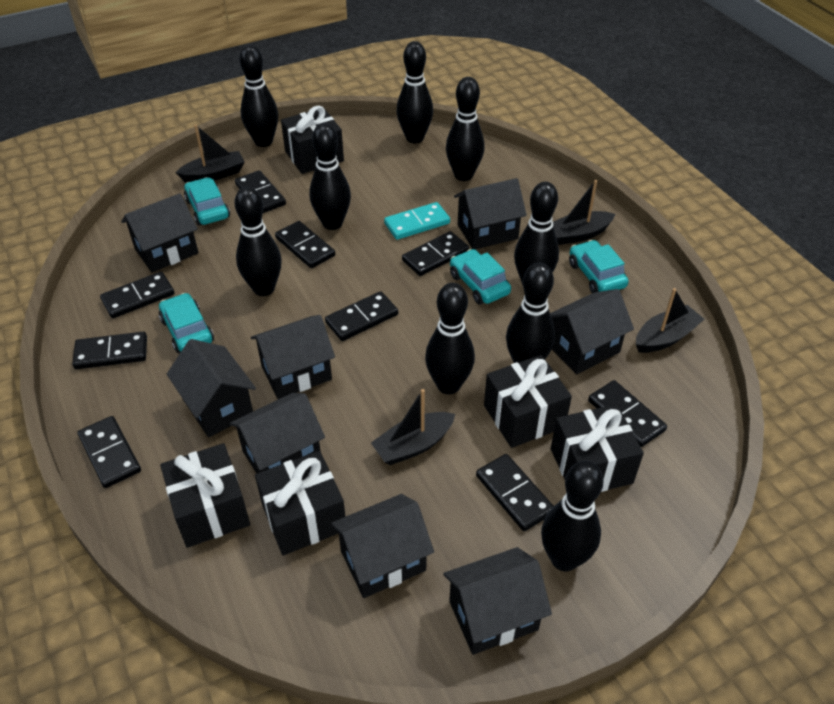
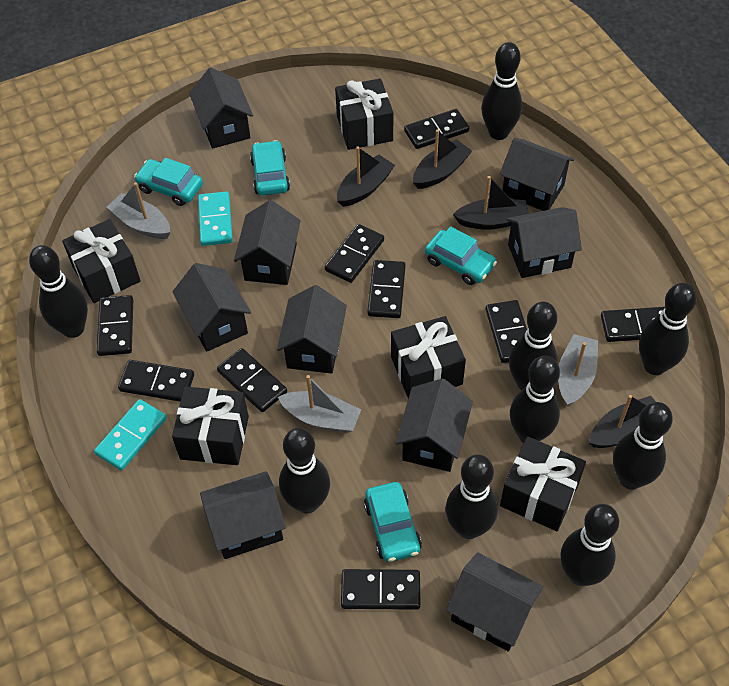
black house: [121,193,199,272] [167,339,256,437] [230,393,325,474] [251,315,335,399] [331,494,434,598] [443,547,552,655] [454,178,527,249] [550,289,634,374] = 8 -> [172,263,251,352] [189,68,253,149] [200,471,286,559] [234,200,301,285] [277,285,347,374] [395,378,473,472] [446,552,543,652] [500,138,574,211] [506,207,582,278] = 9
grey boat: none = 0 -> [107,182,170,239] [278,375,361,433] [558,334,598,406] = 3
turquoise domino: [384,202,450,240] = 1 -> [94,399,167,471] [198,192,233,246] = 2

